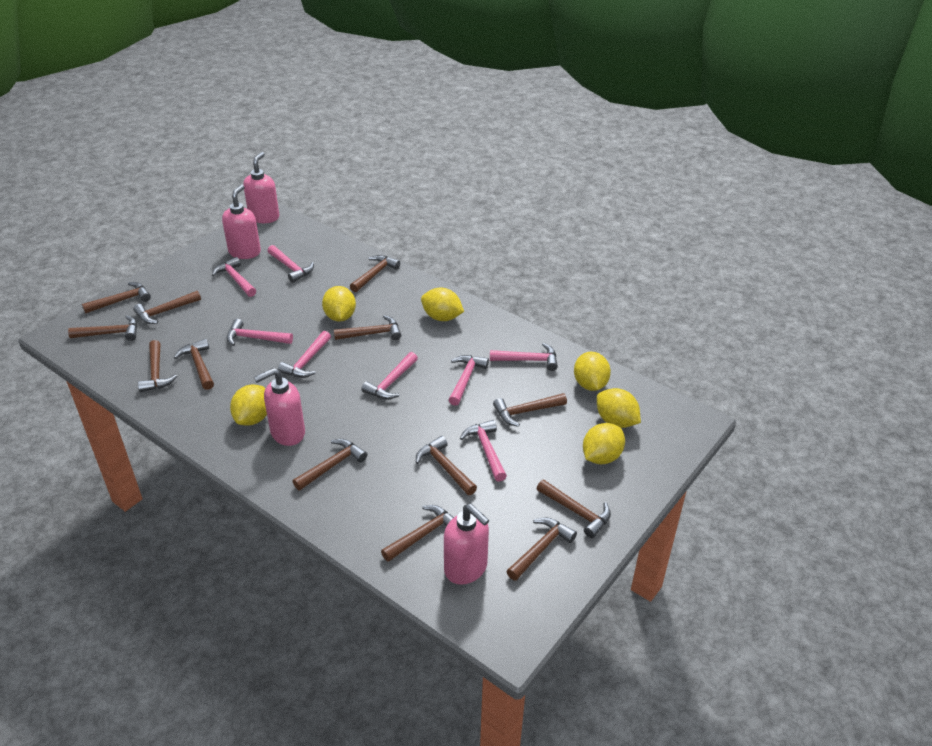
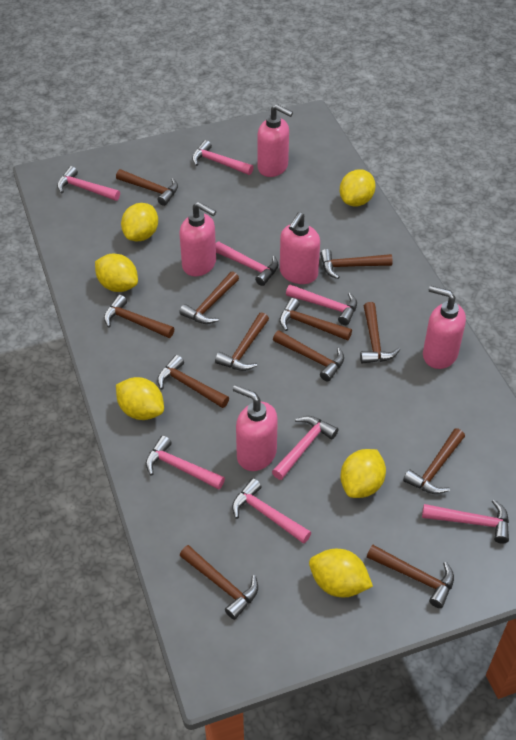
brown hammer: [68,315,137,341] [82,282,151,313] [133,291,201,324] [138,340,177,392] [174,339,214,390] [293,439,367,490] [334,315,401,340] [350,255,400,292] [381,505,454,562] [416,436,477,495] [493,393,567,427] [507,517,577,581] [536,479,611,538] = 13 -> [104,295,174,338] [116,169,178,206] [157,355,229,408] [179,271,239,324] [179,545,258,620] [215,312,269,371] [273,331,344,382] [279,298,352,341] [320,249,393,279] [360,302,400,363] [367,545,454,608] [403,429,465,494] = 12
pink soap dispenser: [222,185,261,259] [243,152,279,223] [254,368,305,446] [444,504,489,585] = 4 -> [179,202,216,277] [233,385,278,471] [257,104,293,177] [280,212,320,284] [423,285,466,369] = 5

